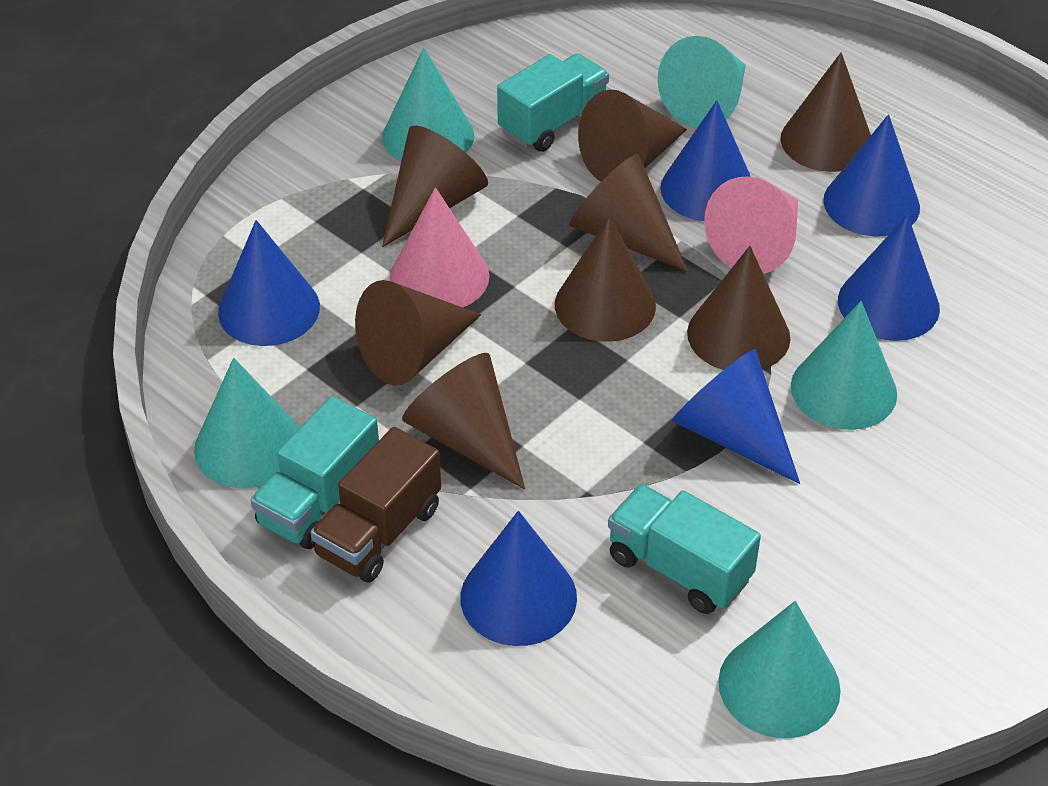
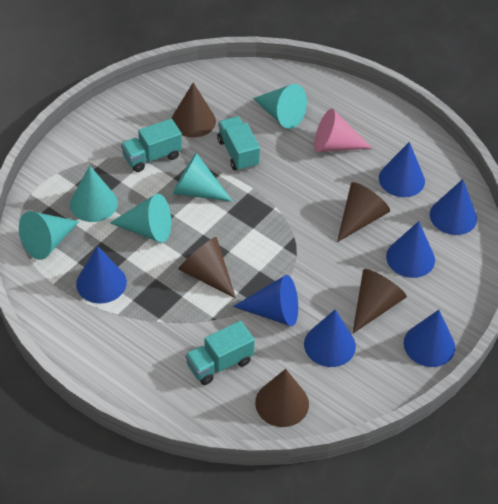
blue cone: [218,220,320,346] [460,511,577,646] [660,100,751,221] [672,349,800,484] [823,114,920,237] [838,215,940,341] = 6 -> [76,246,127,303] [233,275,298,326] [304,309,356,367] [379,142,425,197] [386,221,435,278] [404,310,455,367] [430,179,477,235] = 7
brown cone: [355,280,481,386] [382,125,488,247] [402,353,525,490] [555,216,656,342] [569,154,688,272] [578,90,687,182] [687,246,790,370] [780,52,871,172] = 8 -> [171,83,216,138] [178,237,236,299] [255,369,309,427] [337,182,390,242] [352,269,407,334] = 5
brown truck: [311,427,441,583] = 1 -> none = 0
pink cone: [390,187,489,307] [704,176,798,274] = 2 -> [314,109,372,152] = 1

